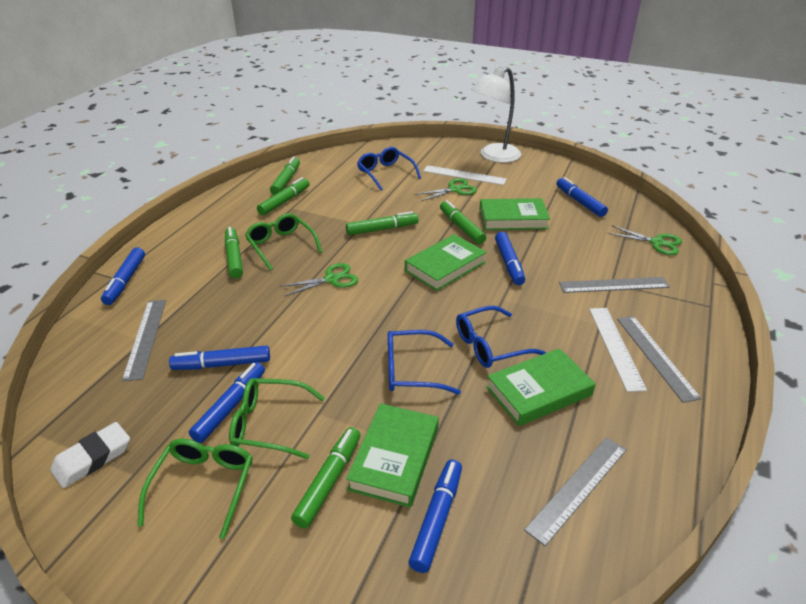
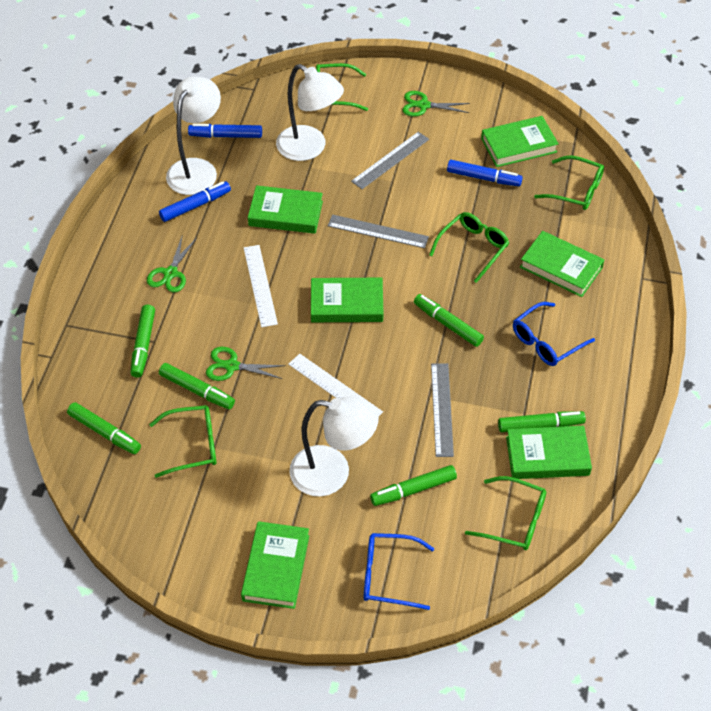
blue glasses: [357,147,421,190] [388,330,461,395] [456,306,546,368] = 3 -> [364,533,435,610] [513,302,595,366] = 2
blue marker: [101,247,145,305] [169,345,270,370] [189,362,265,443] [408,459,462,573] [495,232,525,285] [557,177,608,217] = 6 -> [159,181,231,222] [188,124,262,138] [447,160,523,186] = 3
green book: [346,403,439,508] [405,234,487,291] [479,198,550,230] [486,348,596,426] = 4 -> [241,521,309,609] [248,185,323,234] [311,278,383,322] [481,116,559,167] [506,426,592,479] [520,231,604,297] = 6
green glasses: [138,439,253,539] [229,378,325,459] [245,213,322,271] = 3 -> [149,405,216,478] [316,63,368,111] [429,212,509,283] [465,476,546,550] [534,156,604,210] = 5
grey ruler: [122,300,166,381] [524,437,627,546] [559,277,670,293] [617,316,702,403] = 4 -> [328,214,429,248] [351,132,429,189] [431,363,454,457] = 3
white eraser: [50,422,130,488] = 1 -> none = 0
white lamp: [471,67,521,163] = 1 -> [166,76,221,195] [276,64,344,161] [289,397,379,496] = 3

